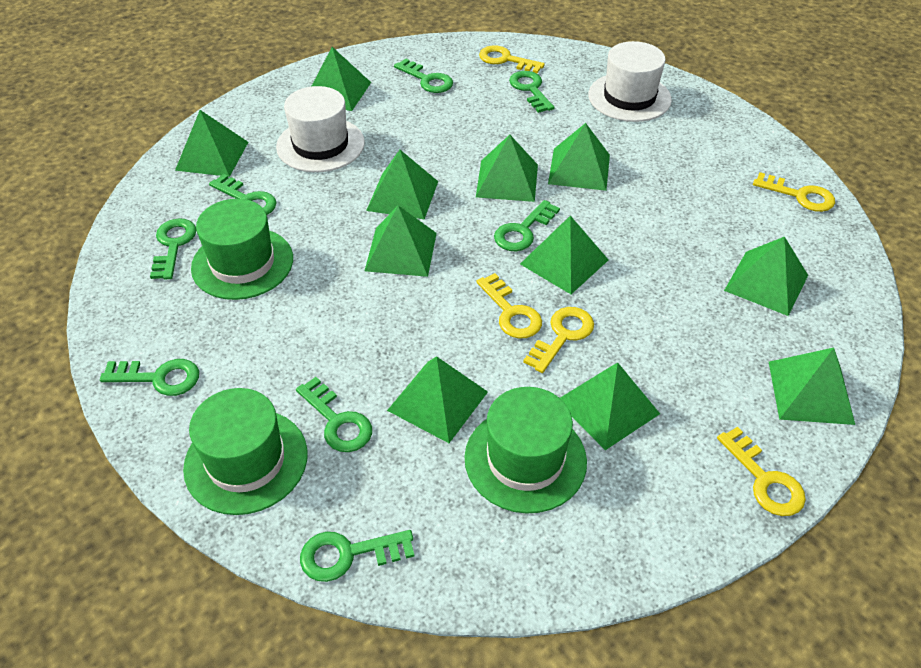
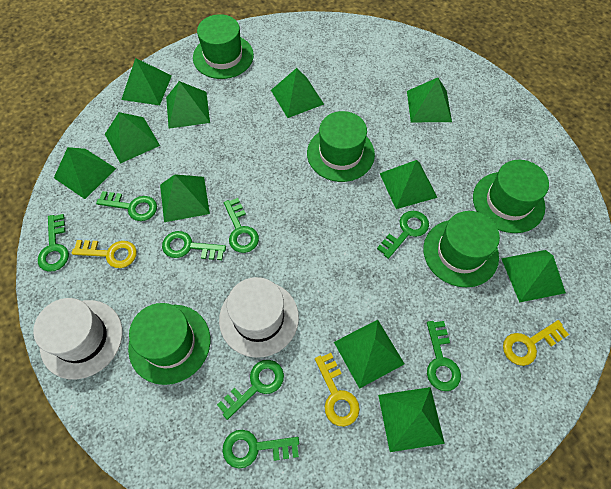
green hat: [183,388,308,515] [191,199,293,300] [465,387,587,514] = 3 -> [128,303,210,385] [193,14,254,79] [307,111,375,182] [423,211,500,287] [473,160,549,233] = 5
yellow key: [476,273,542,339] [479,45,545,73] [523,307,594,373] [717,427,806,516] [753,172,835,212] = 5 -> [72,240,137,268] [315,353,360,427] [503,320,569,366] = 3

